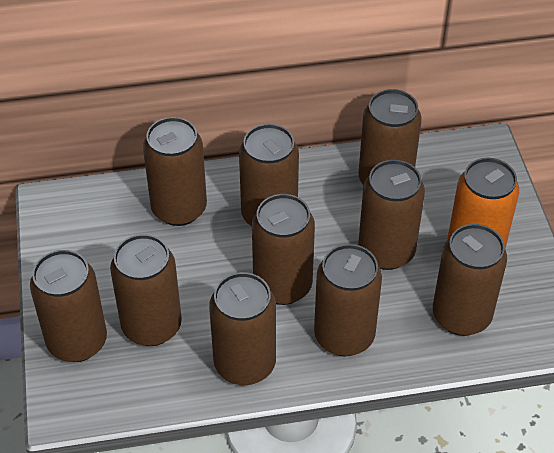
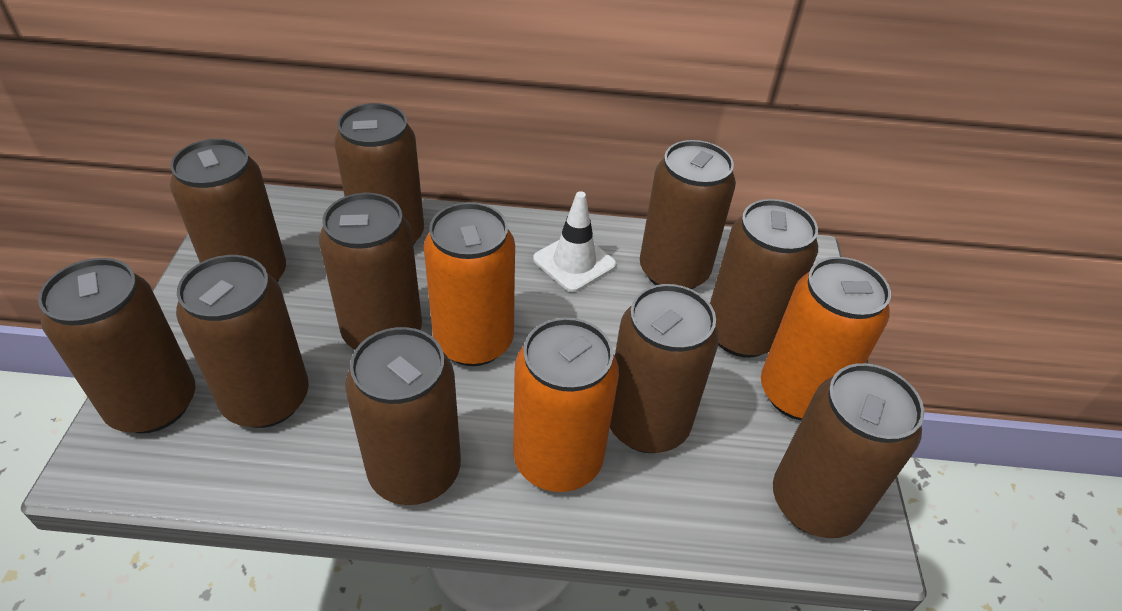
orange can: [447,158,519,249] = 1 -> [424,202,515,366] [513,318,619,492] [761,257,891,420] = 3
white traffic cone: none = 0 -> [533,191,616,292] = 1

